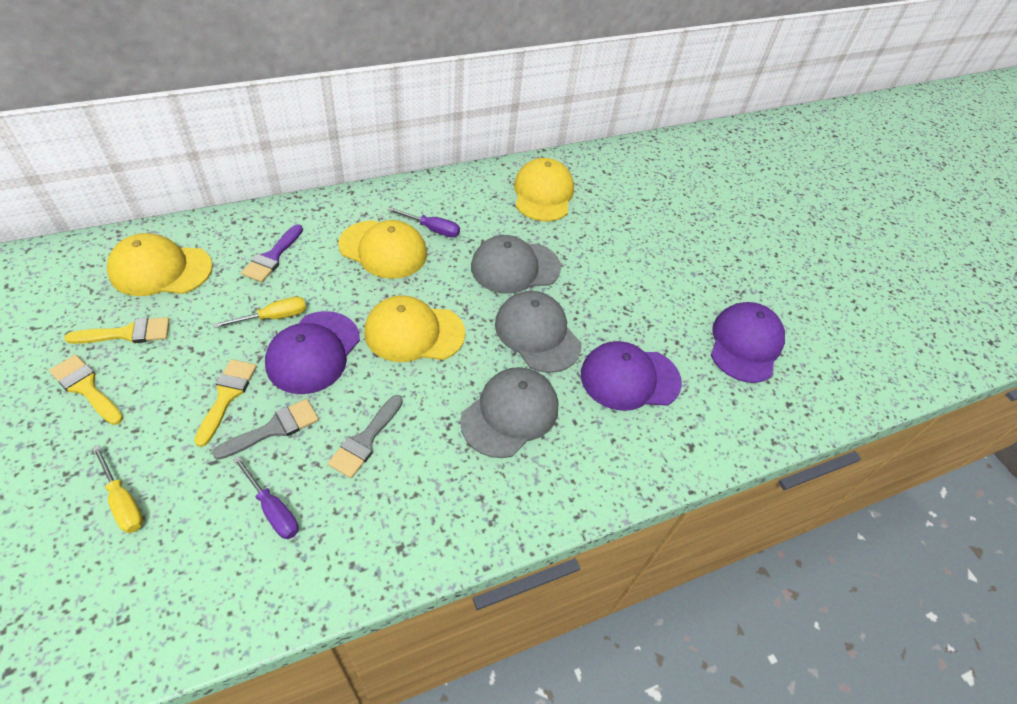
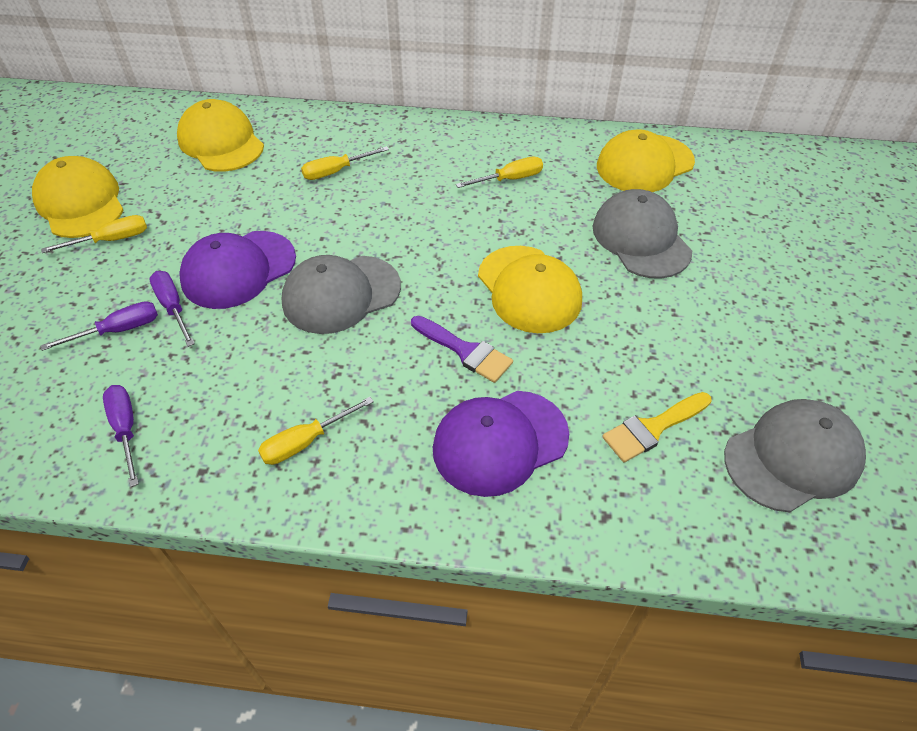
grey brush: [212,399,319,460] [328,395,403,478] = 2 -> none = 0
purple cap: [265,311,360,394] [581,341,682,411] [711,302,785,383] = 3 -> [179,231,296,309] [433,391,569,497] = 2
purple screwdriver: [233,456,299,539] [388,207,460,237] = 2 -> [41,301,158,351] [103,385,139,487] [149,271,195,347] = 3
yellow brush: [49,355,123,425] [64,317,170,344] [194,359,257,447] = 3 -> [602,392,712,462] = 1
yellow screwdriver: [92,445,143,533] [213,297,306,328] = 2 -> [41,215,147,253] [258,397,374,465] [301,146,389,180] [456,157,543,188] = 4

